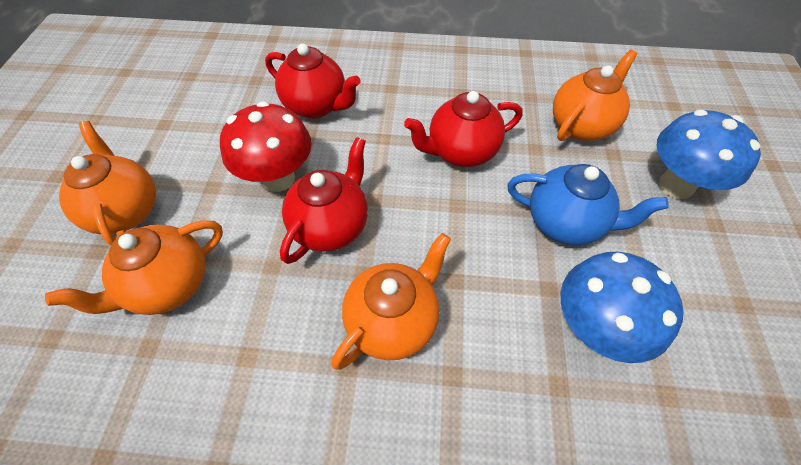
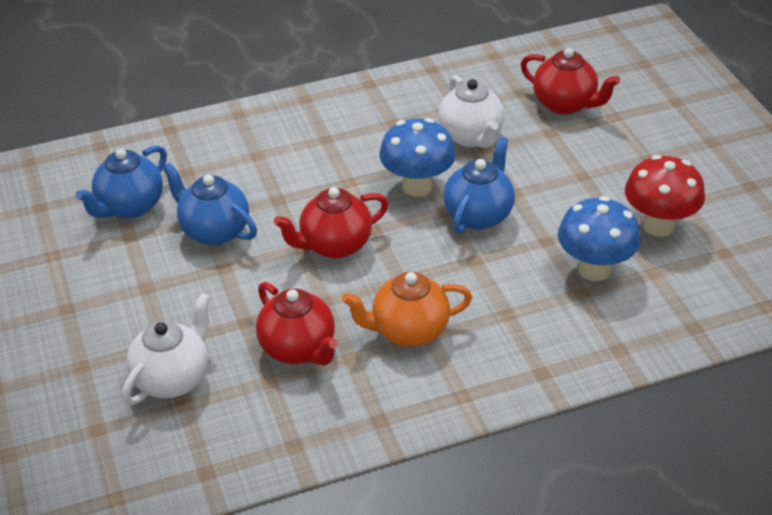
blue teapot: [507,164,669,245] = 1 -> [75,145,167,219] [162,162,257,245] [443,137,515,234] = 3
orange teapot: [45,220,223,315] [59,121,156,246] [331,233,451,370] [553,49,637,141] = 4 -> [342,272,472,347] = 1
white teapot: none = 0 -> [122,293,211,405] [438,75,504,148] = 2

